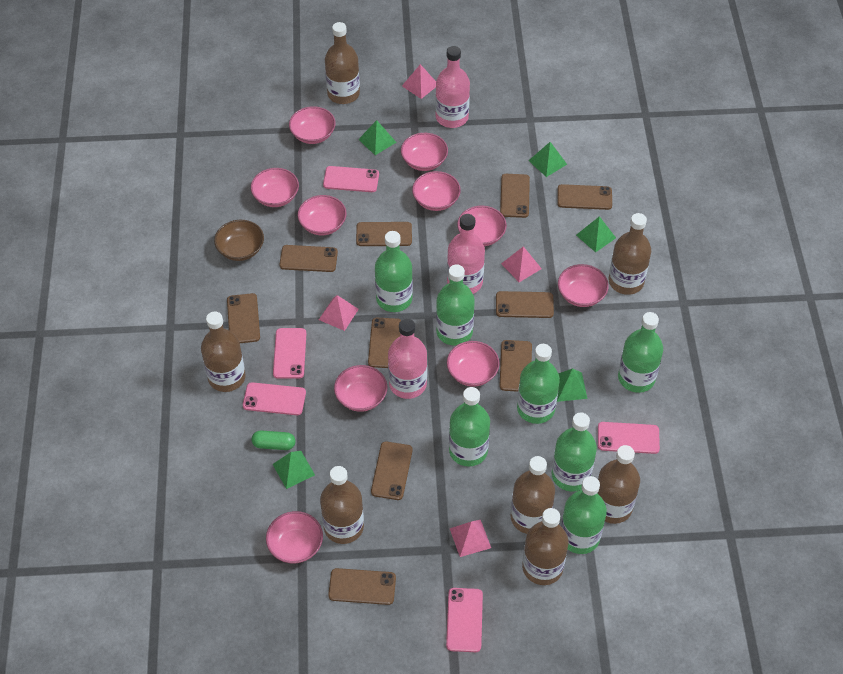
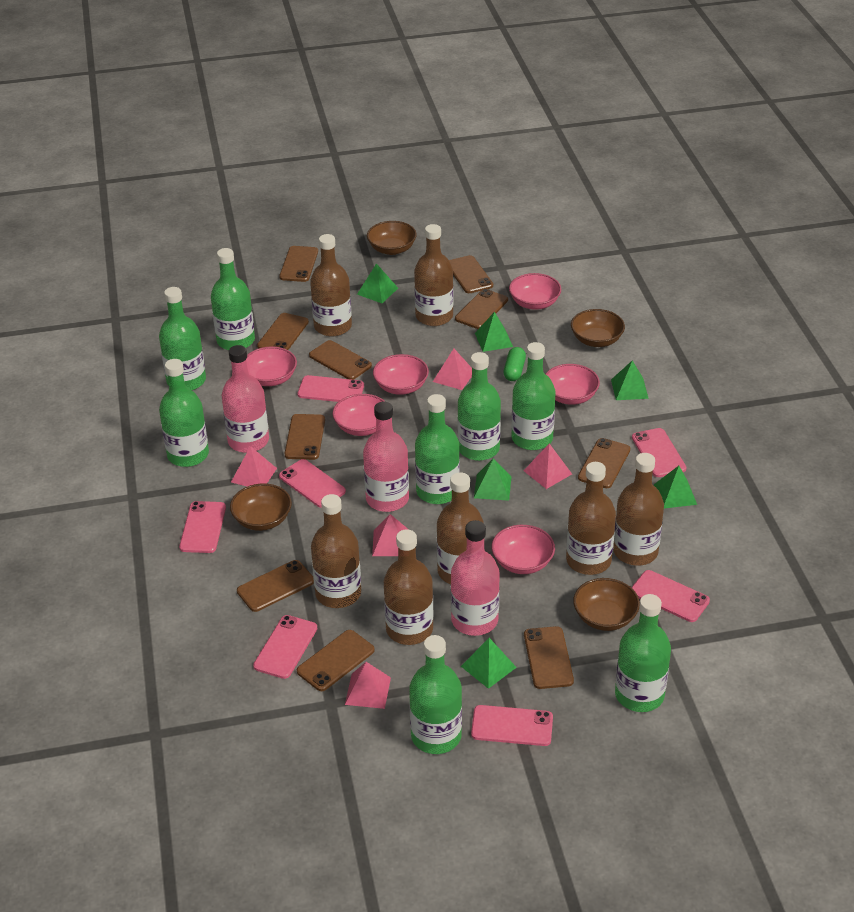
brown bowl: [214,220,264,261] = 1 -> [230,483,292,531] [367,221,417,255] [571,309,625,347] [573,578,640,631] = 4
green bottle: [375,231,413,312] [436,264,475,346] [449,387,490,466] [517,344,560,424] [551,412,597,491] [561,476,607,554] [618,312,663,393] = 7 -> [159,287,206,390] [159,359,209,467] [211,248,255,350] [409,635,462,754] [415,394,460,504] [457,352,501,461] [512,342,555,450] [615,594,671,712] = 8
green pyramid: [273,451,315,489] [358,120,397,155] [528,142,567,177] [557,368,588,402] [576,216,616,252] = 5 -> [357,263,398,303] [461,638,517,689] [474,458,511,501] [475,312,513,352] [611,360,649,400] [654,466,697,508] = 6
pink bowl: [251,168,299,207] [266,511,323,564] [289,106,336,144] [298,195,347,235] [334,365,387,412] [401,133,448,171] [412,171,461,211] [447,341,499,387] [457,206,507,246] [558,264,609,307] = 10 -> [246,347,297,386] [333,394,385,436] [373,354,429,395] [492,525,555,574] [509,273,561,310] [546,364,600,405] = 6
pink phone: [243,382,306,415] [273,328,306,379] [323,166,379,192] [446,588,483,652] [598,422,660,454] = 5 -> [179,501,226,553] [253,615,317,679] [279,459,346,508] [297,375,364,402] [471,705,553,746] [631,570,710,622] [632,428,686,477] = 7
pink pyramid: [319,295,359,331] [402,64,436,99] [450,520,491,557] [501,246,542,282] = 4 -> [231,446,277,487] [345,662,391,709] [372,514,409,556] [433,349,472,390] [524,444,572,489] = 5

